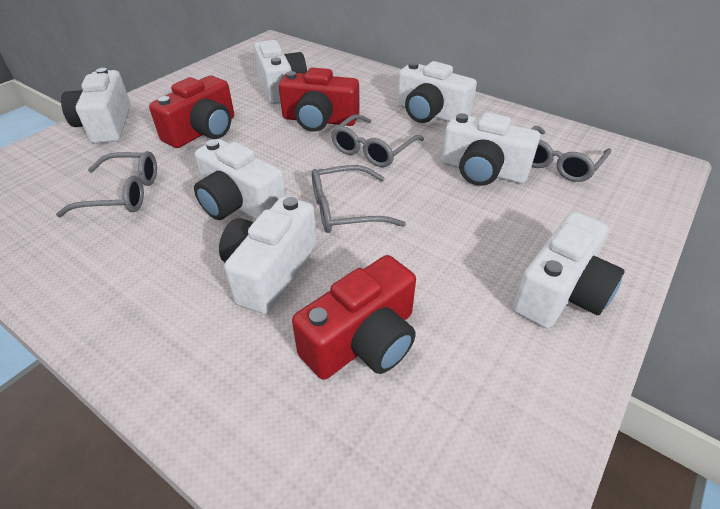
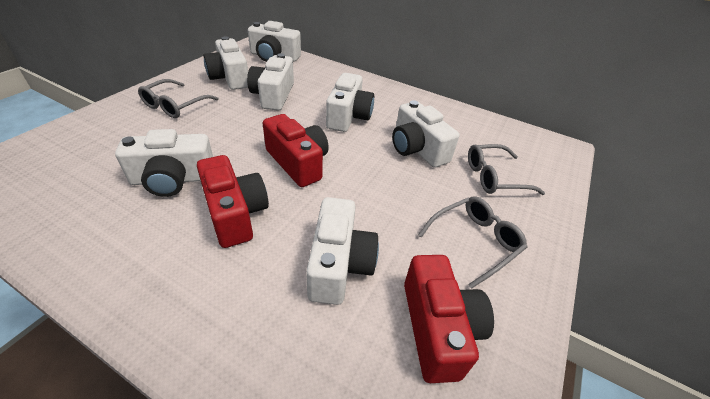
grey glasses: [56,151,157,217] [312,165,406,233] [331,114,424,167] [531,126,611,182] = 4 -> [138,79,219,118] [418,197,527,289] [468,144,545,195] = 3

